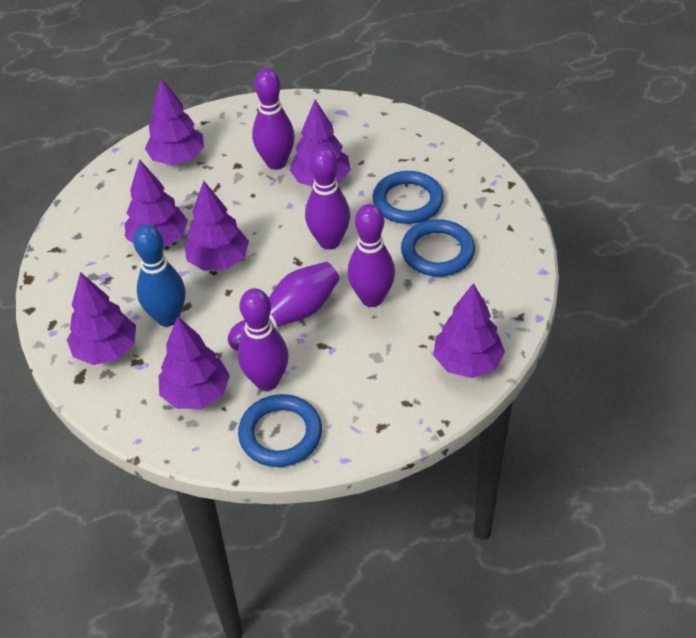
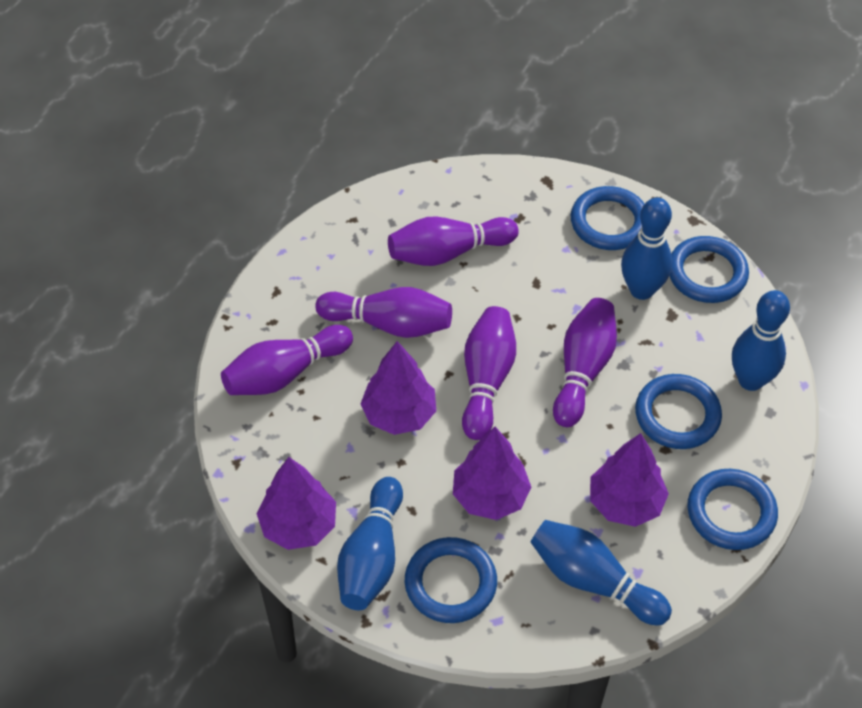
blue bowling pin: [133,225,185,327] = 1 -> [337,477,403,610] [531,520,672,625] [621,197,672,300] [732,290,790,391] = 4
blue ring: [238,394,322,467] [373,171,444,224] [401,219,475,277] = 3 -> [405,537,497,623] [571,186,644,250] [635,374,722,449] [670,236,749,303] [687,469,778,550] = 5
purple tree: [67,272,136,365] [124,159,188,247] [145,78,204,165] [158,316,230,409] [184,181,249,271] [290,99,351,186] [433,283,505,378] = 7 -> [257,457,336,550] [361,341,436,435] [453,427,531,520] [590,433,669,527] = 4

